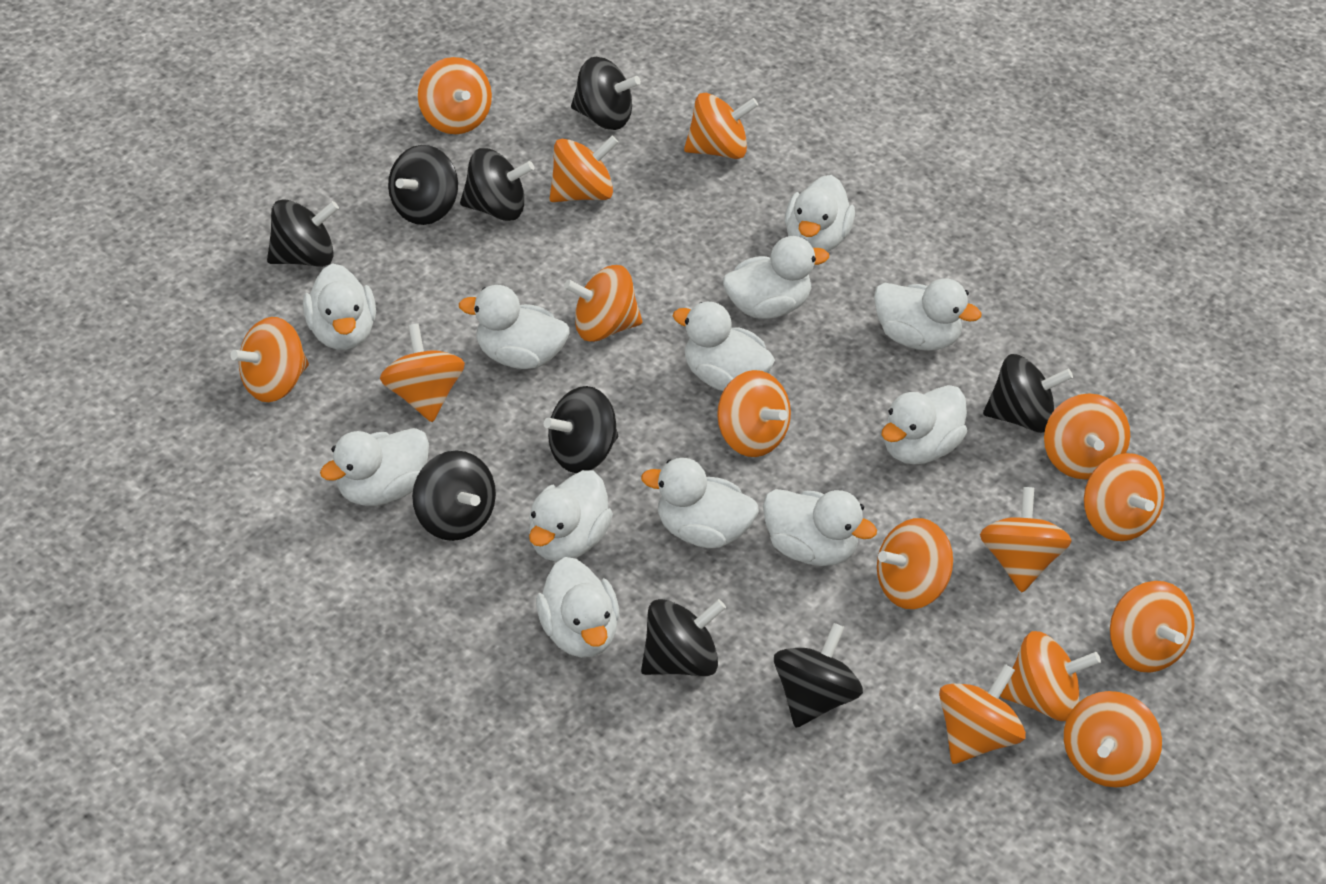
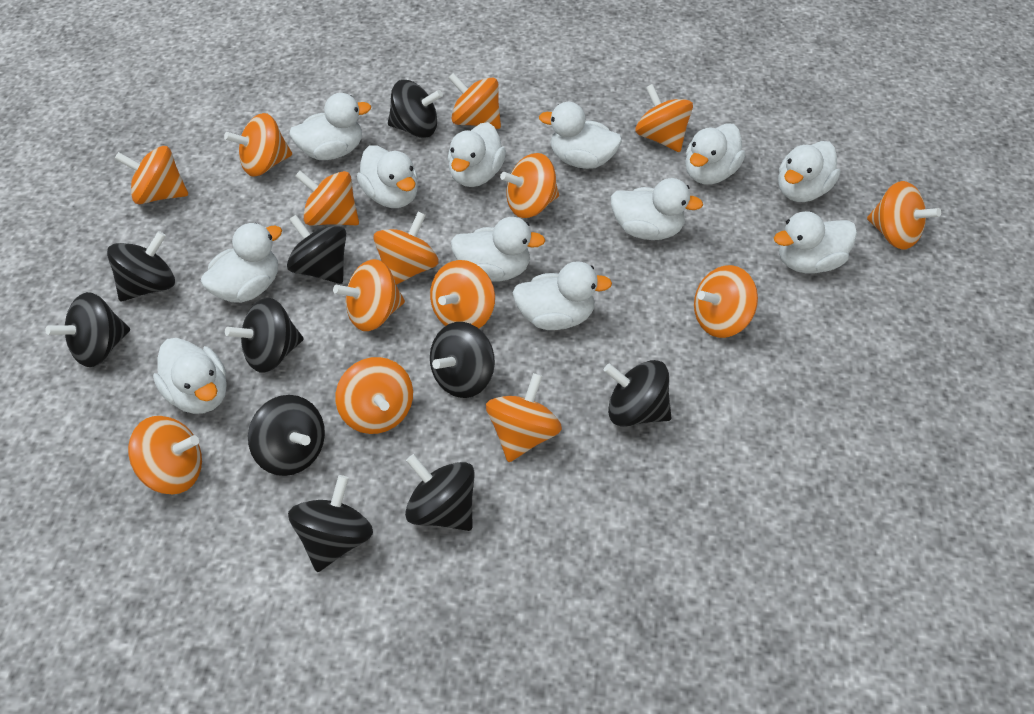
black spinning top: [267,199,339,267] [388,145,458,225] [412,451,496,541] [460,148,534,221] [544,386,618,473] [571,57,641,130] [641,599,726,676] [774,623,863,728] [983,354,1073,433] = 9 -> [46,292,130,367] [107,231,175,301] [225,298,303,373] [248,395,325,476] [287,215,346,284] [288,475,373,572] [388,80,443,138] [405,454,475,531] [430,322,495,398] [604,360,672,427] = 10
orange spinning top: [230,317,309,402] [380,323,465,422] [418,57,492,134] [549,136,619,202] [564,265,643,342] [684,93,758,159] [717,370,791,457] [877,518,953,609] [939,664,1026,764] [980,487,1072,592] [1000,631,1101,721] [1044,393,1130,480] [1064,691,1162,788] [1084,453,1165,541] [1110,581,1195,673] = 15 -> [115,146,188,204] [128,416,202,494] [224,113,292,177] [295,171,359,226] [333,259,405,331] [335,357,413,434] [373,212,439,285] [430,260,495,328] [448,73,501,129] [486,373,562,462] [500,153,559,218] [635,84,693,152] [694,265,758,338] [867,181,941,250] = 14

